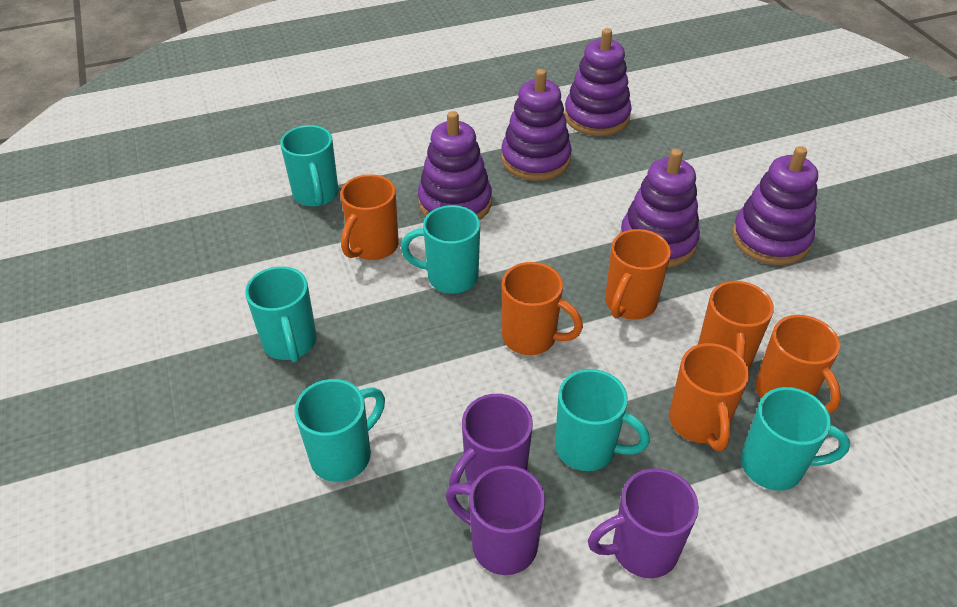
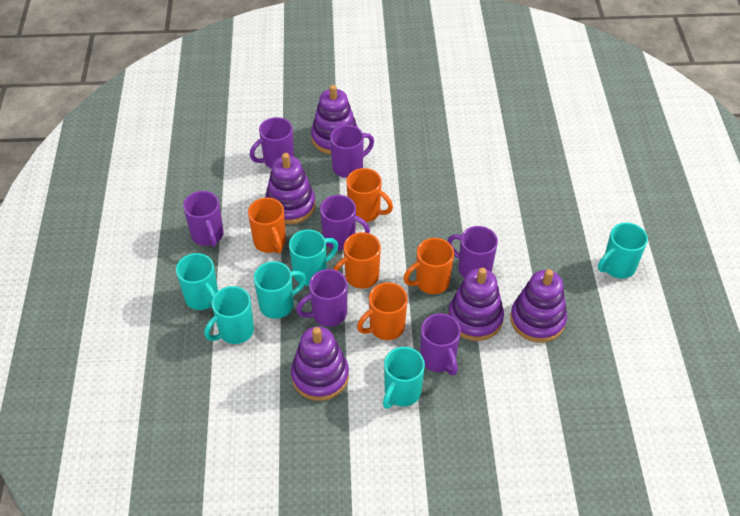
orange mug: [340,174,399,260] [502,262,583,355] [605,229,671,320] [669,343,749,451] [698,281,774,369] [755,315,841,414] = 6 -> [248,198,286,254] [333,232,381,289] [346,168,393,222] [357,282,408,340] [403,238,454,294] = 5
purple mug: [446,465,545,575] [449,394,533,495] [588,468,699,578] = 3 -> [183,191,224,247] [250,117,294,169] [296,269,348,327] [320,195,370,250] [330,125,374,178] [420,313,461,375] [447,226,498,278] = 7

